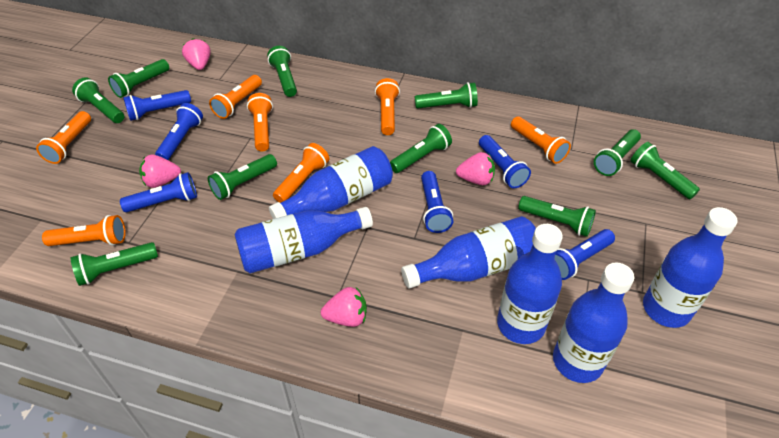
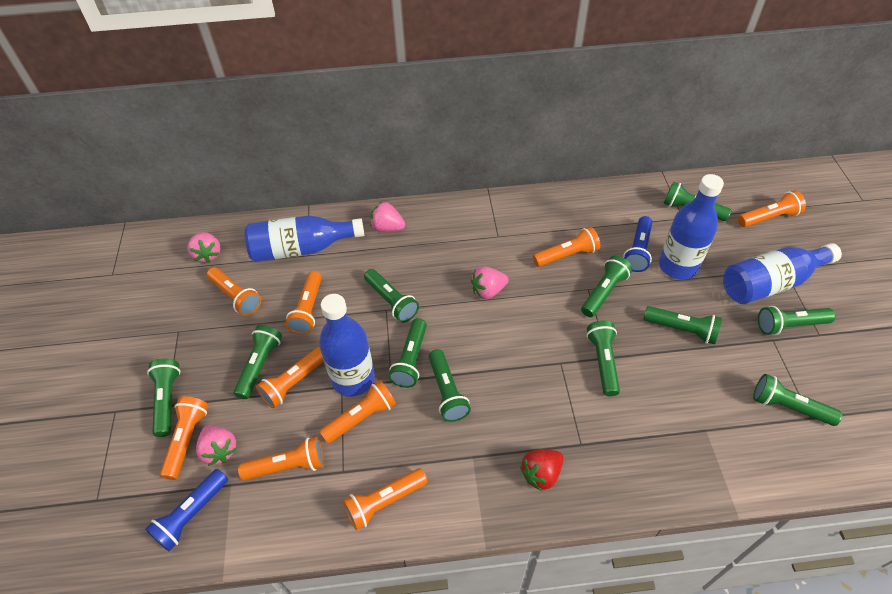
blue bottle: [235,207,373,273] [269,146,393,219] [401,216,536,289] [497,224,563,344] [553,262,634,383] [643,207,737,328] = 6 -> [244,215,364,262] [319,294,375,397] [659,174,724,280] [723,243,842,304] = 4
blue flashlight: [120,172,197,212] [123,90,191,121] [155,103,203,160] [421,171,453,233] [479,135,531,188] [555,229,615,280] = 6 -> [145,469,228,551] [623,216,653,272] = 2
green flashlight: [71,242,158,286] [72,77,124,123] [108,59,169,98] [208,154,277,200] [267,46,297,97] [390,124,452,173] [415,82,478,109] [518,196,596,237] [594,129,641,176] [630,142,700,199] = 10 -> [147,358,180,437] [234,325,282,399] [364,269,419,323] [388,318,427,388] [429,349,471,422] [581,255,632,317] [587,320,620,396] [644,306,722,345] [663,182,731,221] [753,374,842,426] [758,306,835,335] = 11
orange flashlight: [36,111,91,164] [42,215,126,246] [209,75,262,119] [247,93,273,151] [273,143,329,203] [375,78,400,135] [511,116,571,164] = 7 -> [160,396,208,480] [207,267,261,316] [238,437,324,481] [256,347,324,408] [285,271,322,334] [319,380,396,444] [343,468,428,530] [533,227,600,267] [738,190,806,227] = 9
red strawberry: none = 0 -> [520,450,563,491] = 1

